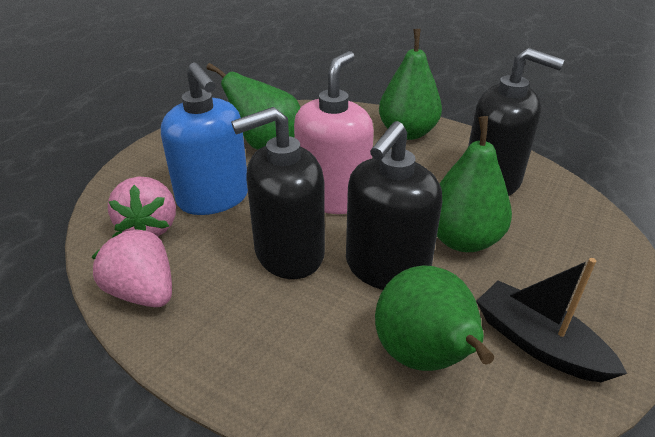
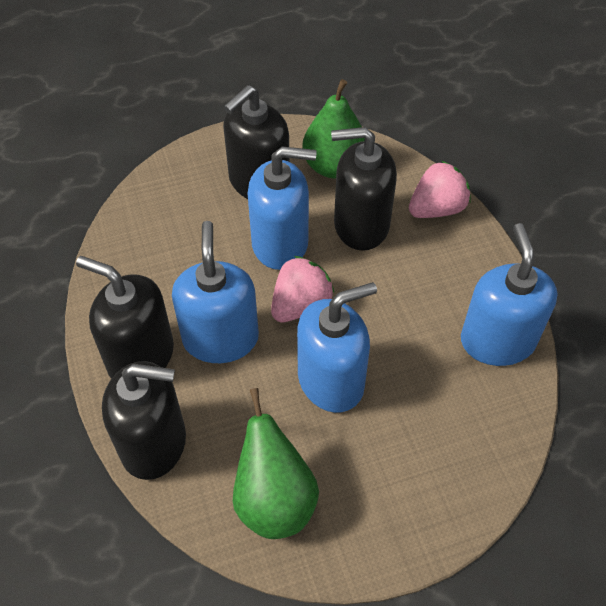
black boat: [476,258,627,382] = 1 -> none = 0
black soap dispenser: [231,107,325,279] [346,121,442,290] [468,48,565,196] = 3 -> [76,256,174,379] [102,361,186,480] [223,85,290,199] [331,127,397,251] = 4
blue soap dispenser: [161,63,248,215] = 1 -> [172,221,259,363] [248,146,317,270] [297,282,377,413] [461,223,557,366] = 4
green pear: [207,63,301,150] [375,265,494,371] [379,29,442,140] [437,116,512,252] = 4 -> [233,388,319,539] [302,79,365,178] = 2
pink soap dispenser: [294,51,374,214] = 1 -> none = 0

